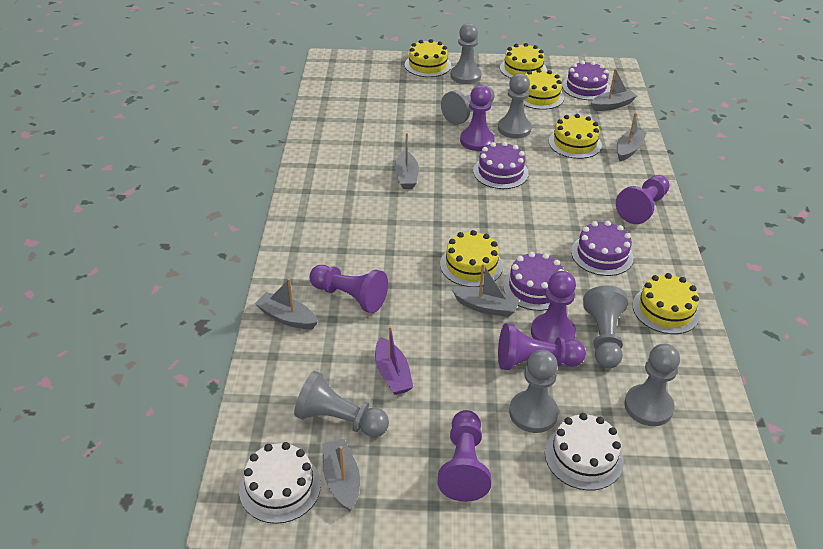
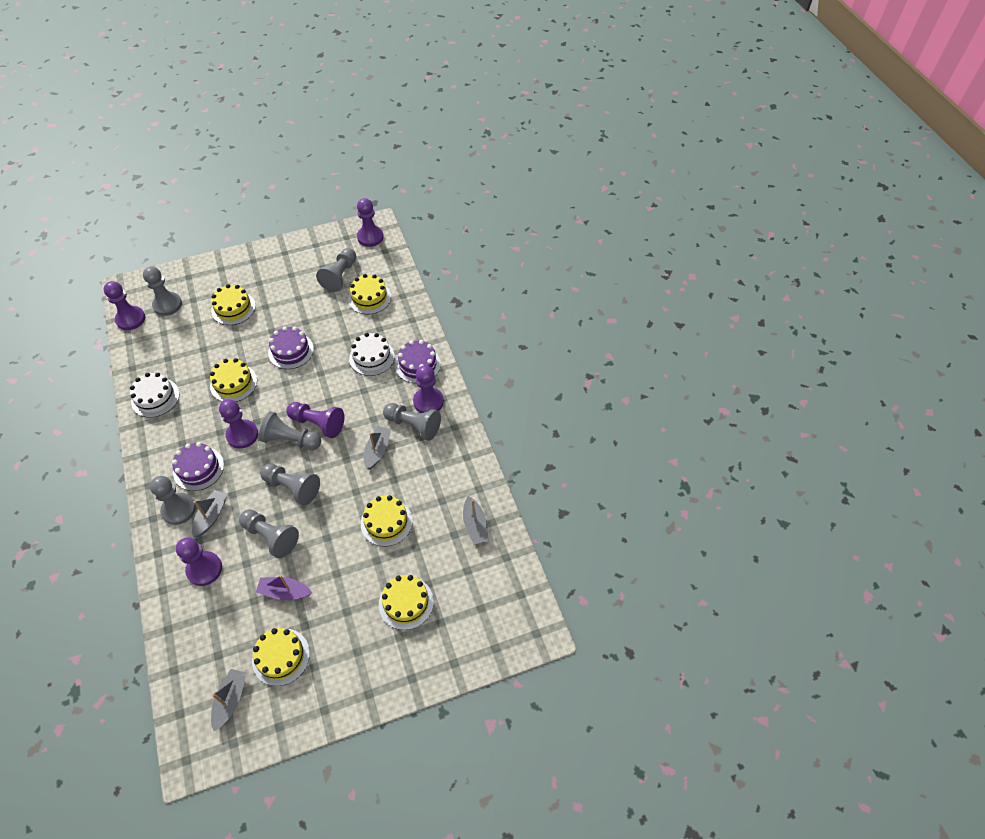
grey boat: [255,278,318,329] [322,439,360,511] [395,133,419,189] [452,264,519,317] [591,69,637,111] [617,113,647,161] = 6 -> [192,490,227,537] [211,669,246,731] [364,426,391,470] [463,496,488,544] = 4
purple cake: [473,141,529,189] [503,252,564,311] [562,61,611,100] [571,221,634,276] = 4 -> [172,442,224,491] [268,326,314,369] [395,340,441,383] = 3

